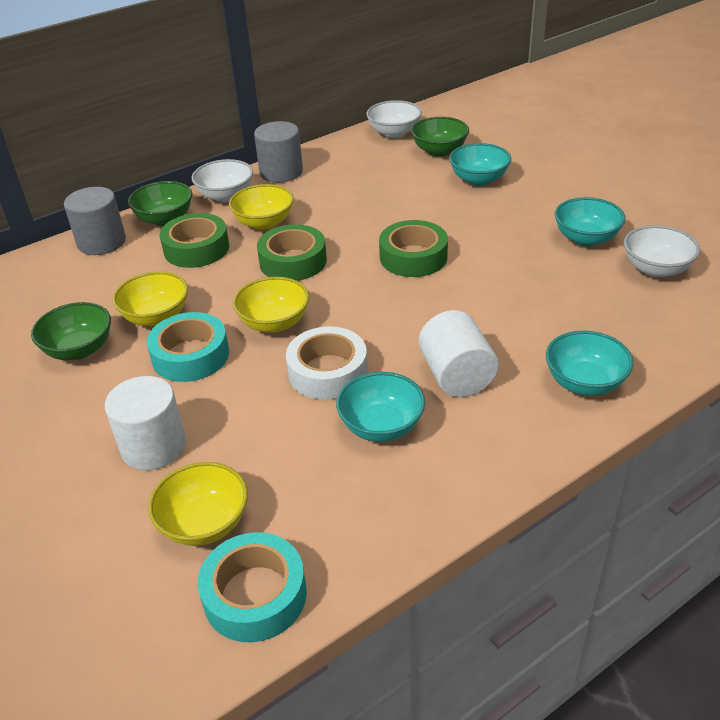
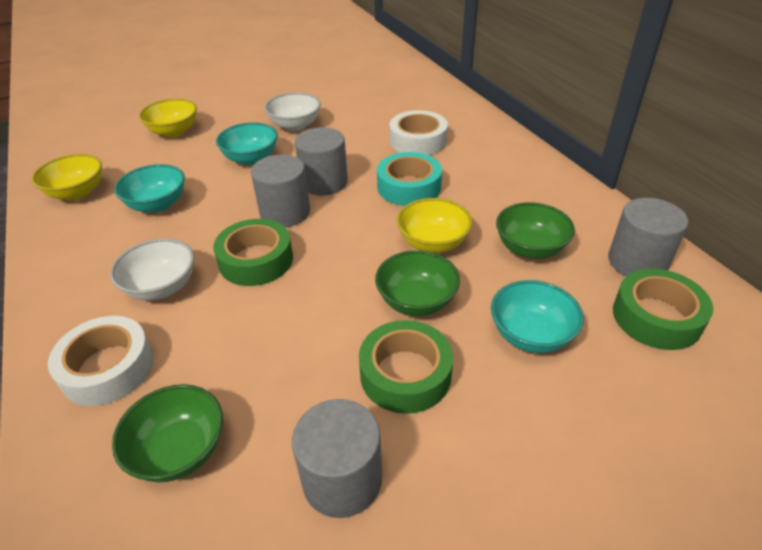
grey cylinder: [64,187,126,255] [254,121,303,183] = 2 -> [251,155,310,227] [292,399,382,518] [295,127,348,195] [608,198,688,276] = 4
turquoise bowl: [336,372,425,442] [449,143,511,186] [546,331,634,396] [555,197,626,246] = 4 -> [114,164,185,213] [216,122,278,165] [491,280,584,353] = 3
turquoise tape: [147,312,229,382] [198,532,307,642] = 2 -> [377,152,442,206] = 1
white bowl: [192,159,253,202] [366,100,422,138] [624,225,700,278] = 3 -> [110,238,194,301] [264,92,321,131] = 2
white cylinder: [105,376,186,470] [419,310,499,397] = 2 -> none = 0
white tape: [286,326,368,400] = 1 -> [48,316,154,406] [390,110,448,155] = 2
yellow bowl: [113,271,188,326] [148,462,248,546] [229,184,294,230] [233,277,309,333] = 4 -> [32,154,102,200] [139,98,197,137] [397,198,472,253] = 3

